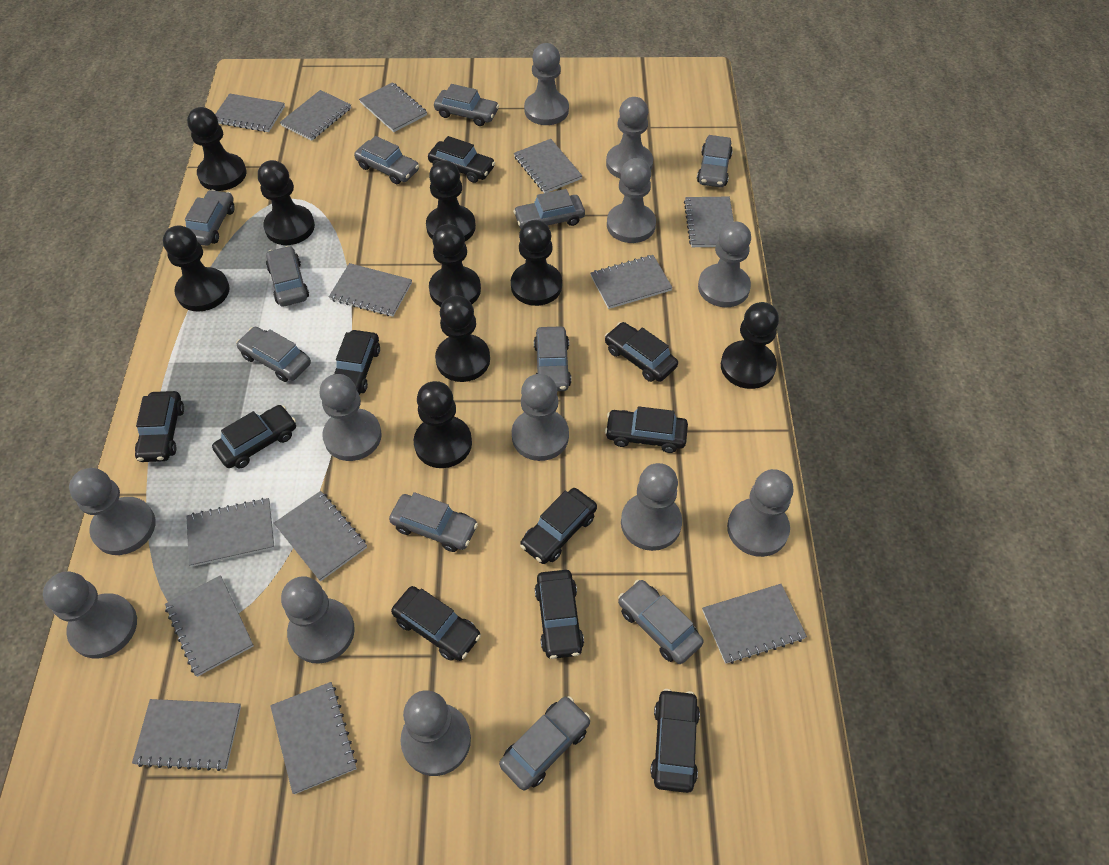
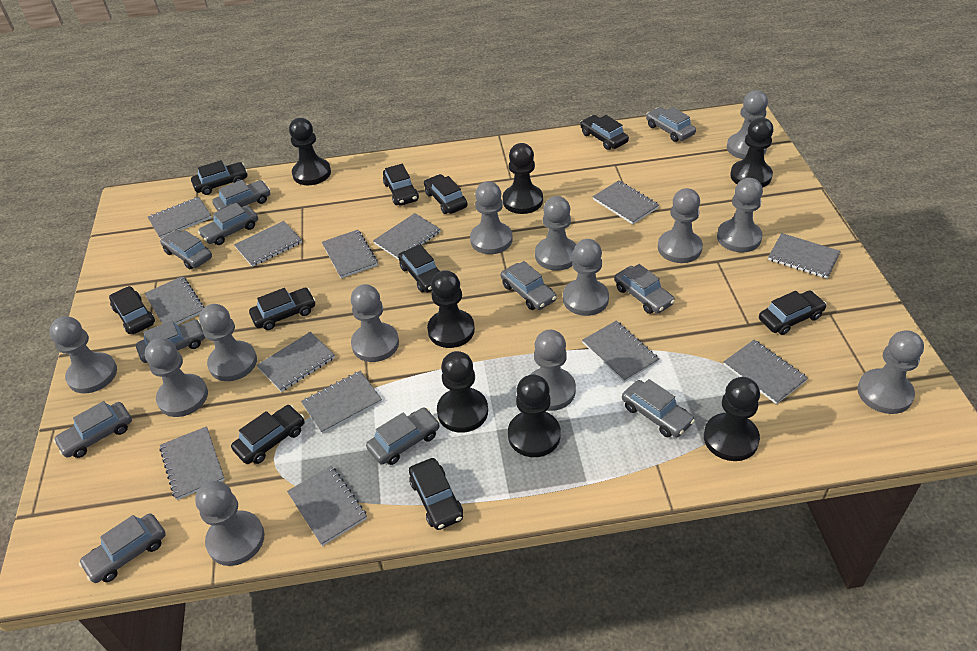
black pawn: [163,225,230,312] [187,107,247,191] [258,160,315,245] [414,381,472,468] [426,160,476,241] [429,224,481,307] [435,295,490,382] [511,220,562,306] [721,302,779,389] = 9 -> [289,118,331,185] [427,270,475,348] [437,351,488,433] [503,143,543,214] [508,374,561,457] [704,377,760,461] [730,118,774,188] = 7
grey pawn: [43,571,137,658] [69,468,156,555] [281,576,355,664] [320,374,382,461] [400,690,471,776] [512,374,569,461] [524,43,569,125] [606,97,653,179] [607,158,656,243] [621,463,682,551] [698,221,751,307] [727,469,794,557] = 12 -> [49,316,117,394] [145,338,208,417] [195,481,265,566] [199,304,257,381] [351,284,399,362] [470,181,513,254] [530,330,576,411] [535,196,576,271] [563,239,609,316] [658,188,703,263] [717,178,763,252] [727,90,768,159] [857,330,924,414] = 13

